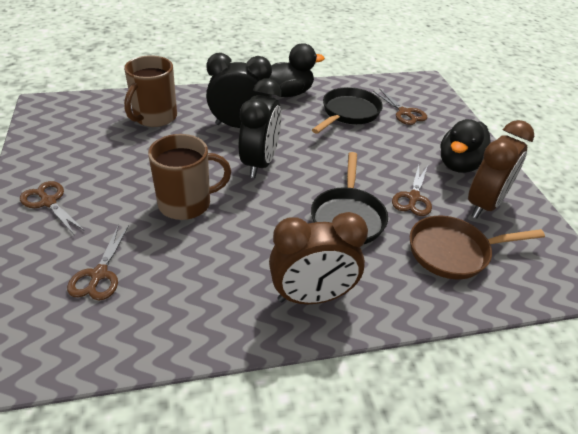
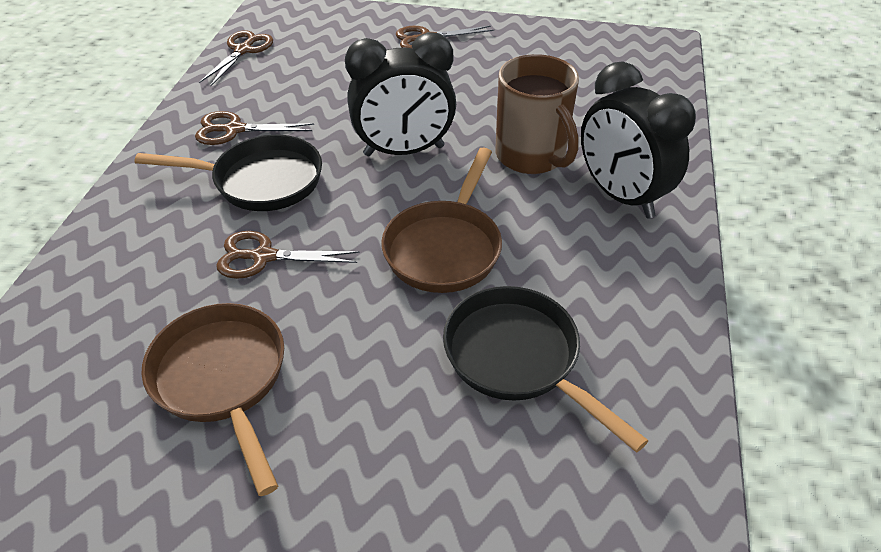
black duck: [269,43,325,97] [440,119,491,173] = 2 -> none = 0
brown clock: [269,212,368,304] [468,120,534,219] = 2 -> none = 0
brown mug: [124,55,177,127] [148,134,231,220] = 2 -> [495,54,579,174] = 1
brown pan: [410,216,545,279] = 1 -> [141,303,284,496] [381,148,502,293] = 2

